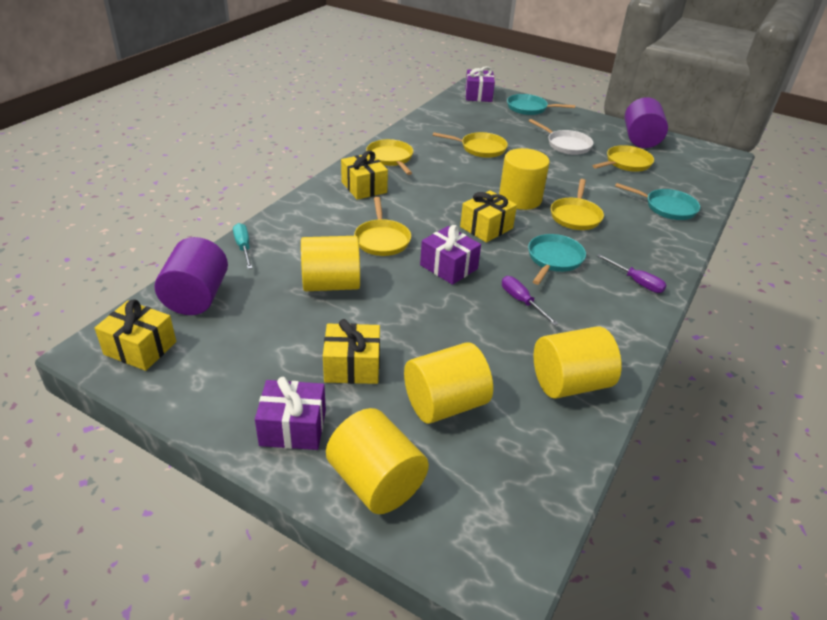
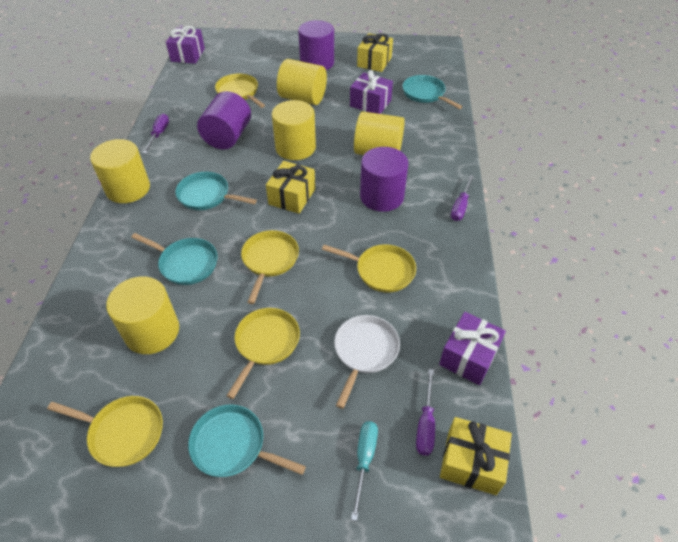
purple cylinder: [155,237,228,315] [625,97,668,148] = 2 -> [197,91,251,149] [298,20,334,70] [360,147,408,212] = 3
purple screwdriver: [502,276,559,326] [597,254,667,293] = 2 -> [143,114,169,154] [416,369,435,456] [451,175,474,221] = 3
turquoise pan: [507,94,575,115] [528,234,586,285] [615,183,700,220] = 3 -> [131,233,217,285] [175,172,257,210] [188,404,306,477] [402,75,462,109] = 4
yellow gift: [95,300,176,371] [323,319,380,384] [341,151,388,200] [460,190,517,243] = 4 -> [266,161,315,214] [357,33,393,72] [440,417,512,495] = 3

